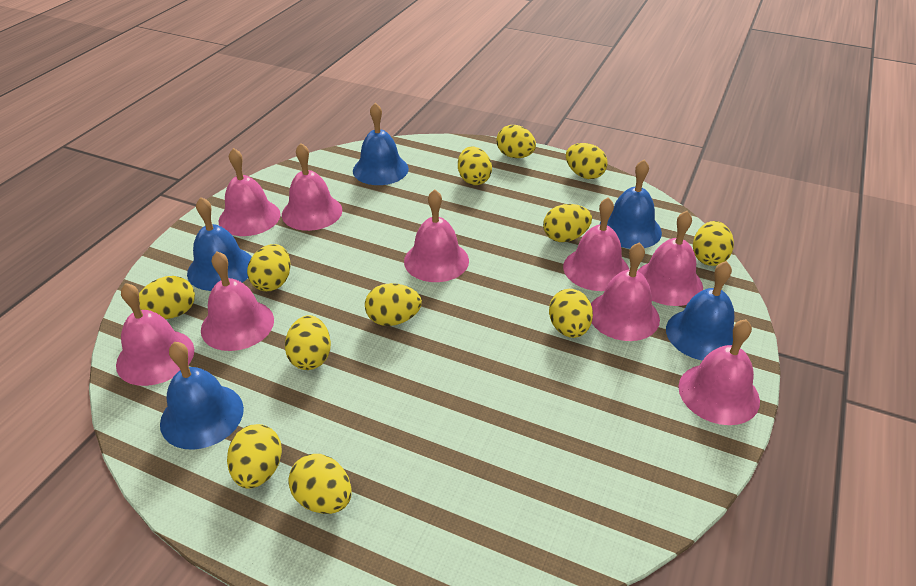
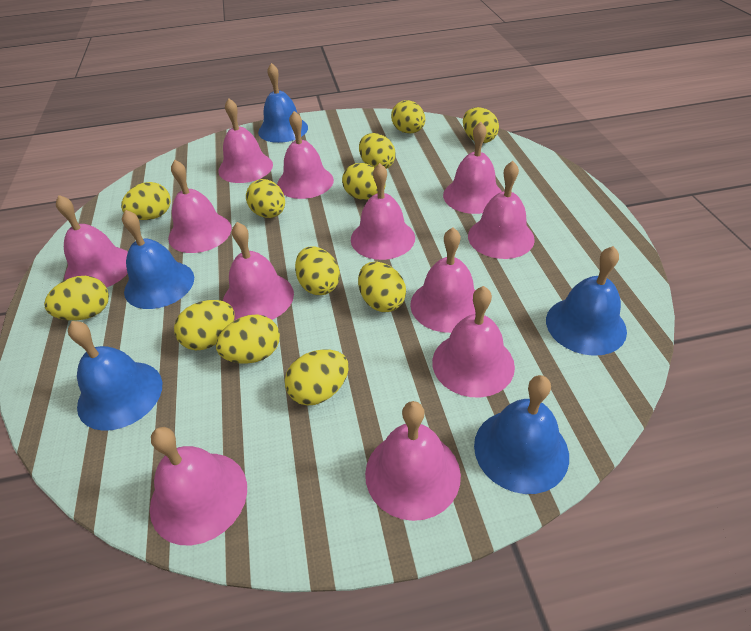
pink bell: [116,283,194,386] [201,251,274,351] [219,148,281,236] [282,143,342,231] [404,189,469,282] [563,197,629,291] [591,243,660,341] [637,211,703,306] [678,319,760,425] = 9 -> [56,195,128,288] [150,427,247,545] [168,160,231,253] [218,98,273,183] [223,222,294,321] [277,111,334,199] [351,163,415,260] [365,401,461,521] [410,227,476,333] [432,286,515,398] [443,122,502,214] [468,161,535,259] = 12

